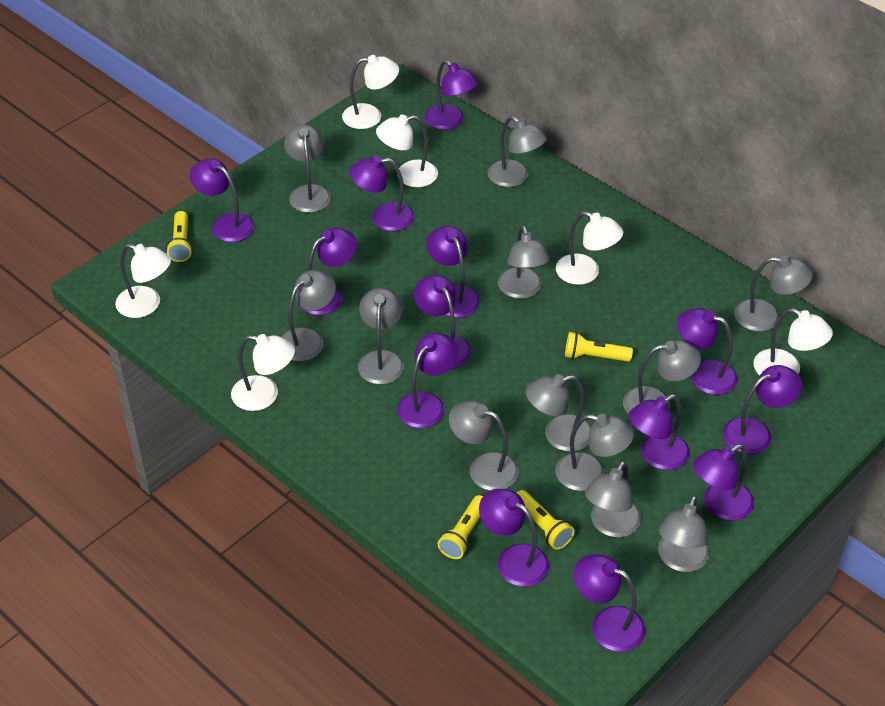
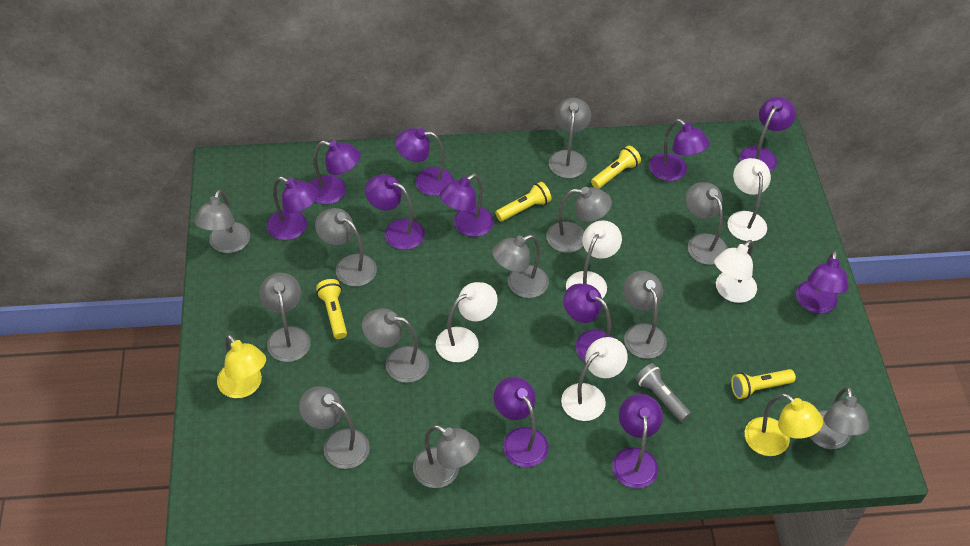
grey flashlight: none = 0 -> [635,363,691,422] = 1
purple lamp: [190,158,255,242] [301,228,357,315] [349,156,414,231] [397,333,458,428] [414,275,471,369] [425,60,478,130] [426,226,480,318] [479,489,549,586] [574,554,646,652] [628,394,690,470] [677,308,738,395] [693,444,754,521] [723,365,802,454] = 13 -> [267,177,319,240] [309,140,361,205] [365,174,425,250] [395,128,454,196] [439,174,494,237] [494,377,549,467] [563,284,614,362] [612,394,663,488] [649,119,710,181] [739,97,796,172] [796,251,849,314] = 11
white lamp: [115,244,171,318] [231,334,295,411] [342,55,399,129] [376,114,438,187] [556,211,623,285] [754,308,833,375] = 6 -> [436,282,498,362] [561,337,628,421] [566,220,622,299] [714,240,757,303] [727,158,771,241] = 5
yellow lamp: none = 0 -> [217,334,266,398] [745,393,823,456] = 2

